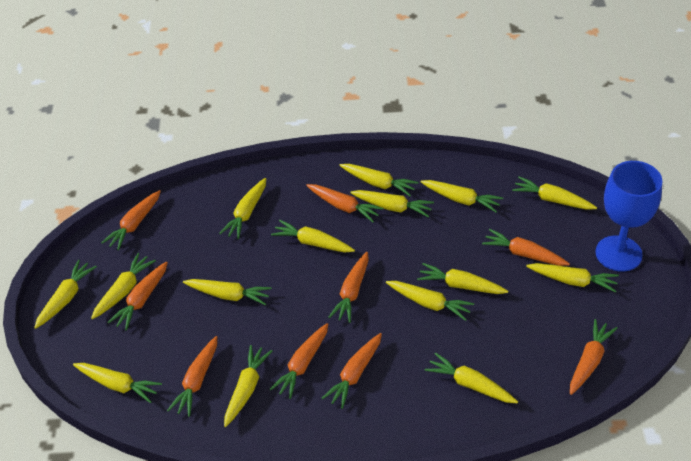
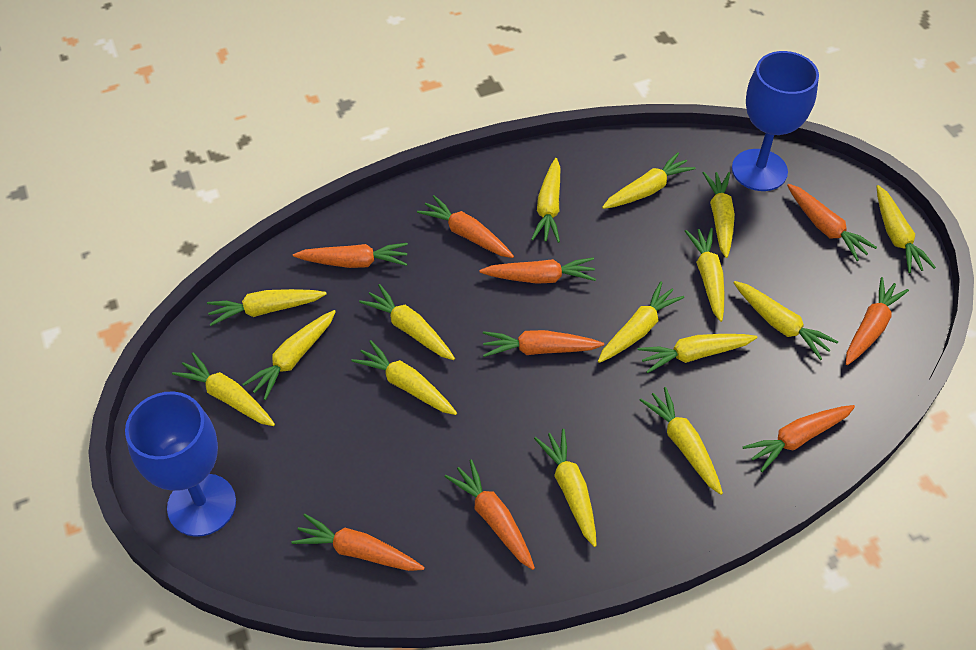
blue goblet: [595,161,662,272] = 1 -> [125,391,236,537] [732,51,819,191] = 2

